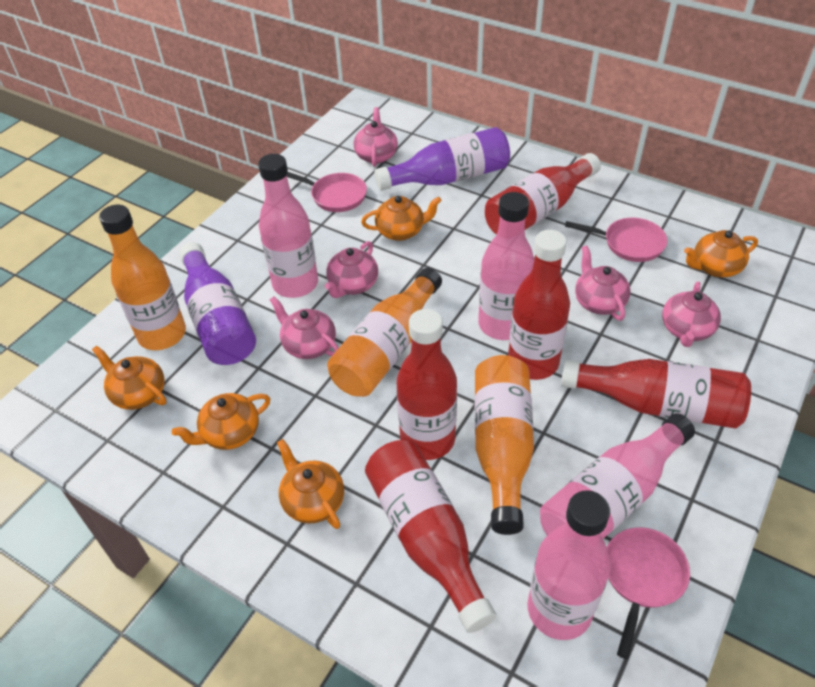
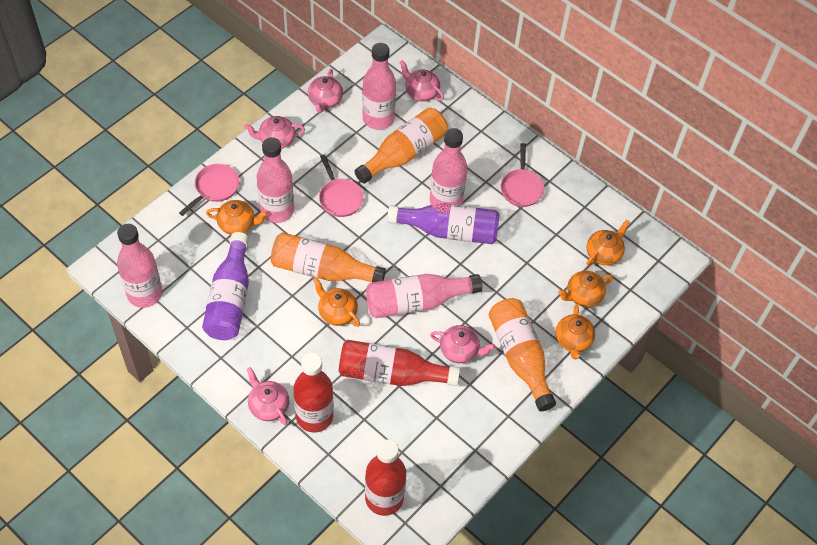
pink bottle: [258,154,318,298] [478,192,534,340] [527,490,611,640] [540,413,695,539] = 4 -> [117,224,162,308] [257,137,294,223] [362,43,396,130] [366,274,482,318] [430,128,467,205] = 5
red bottle: [365,440,496,633] [397,309,457,460] [485,153,601,235] [508,230,570,380] [561,359,751,429] = 5 -> [293,353,334,433] [339,340,460,386] [365,439,406,516] = 3

